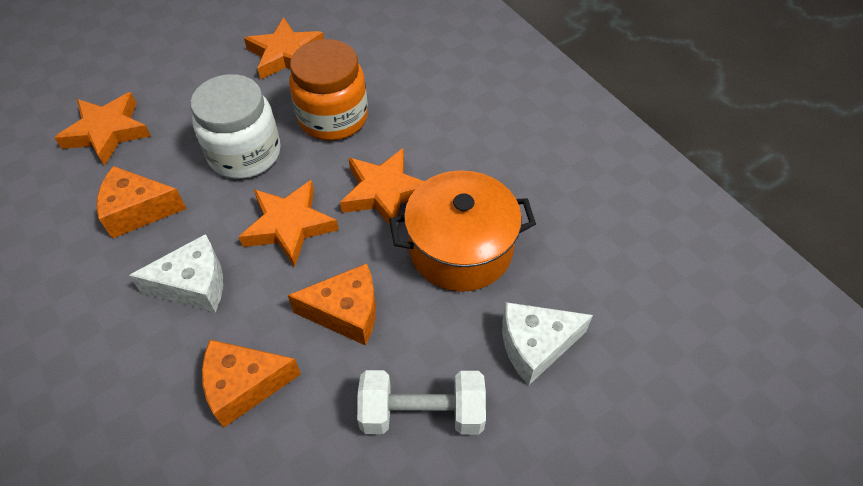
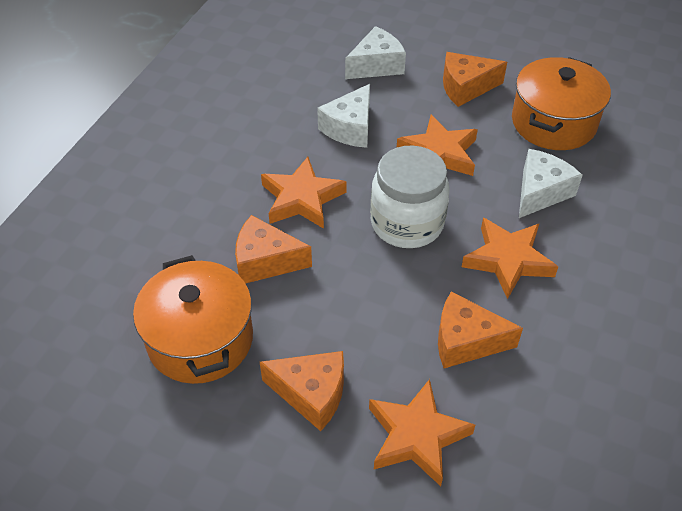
orange cheese: [97,166,186,239] [202,340,301,427] [288,263,376,346] = 3 -> [235,215,312,283] [260,351,344,431] [438,292,523,368] [443,52,507,107] = 4
orange jar: [289,39,368,141] = 1 -> none = 0
orange pot: [389,170,536,292] = 1 -> [133,255,253,384] [512,57,611,150] = 2
white cheese: [129,234,223,312] [502,302,593,385] = 2 -> [317,84,370,148] [345,26,406,79] [519,149,583,218] = 3
white dumbbell: [357,370,486,435] = 1 -> none = 0

